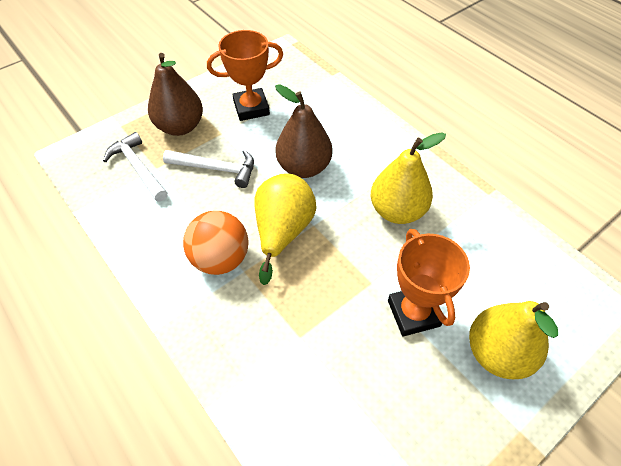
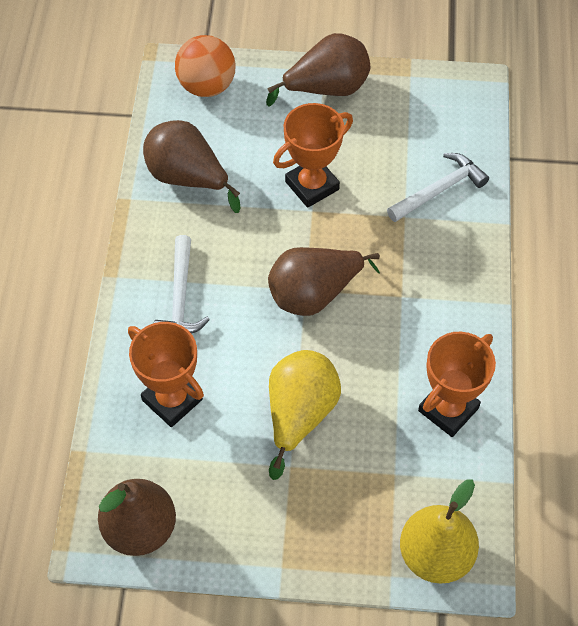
brown pear: [148,53,203,136] [275,84,332,178] = 2 -> [98,479,176,556] [143,120,240,213] [266,33,370,107] [268,247,380,316] = 4
orange trophy: [207,30,283,121] [388,229,470,337] = 2 -> [128,322,204,427] [273,103,353,208] [418,332,496,437] = 3
yellow pear: [255,174,317,285] [371,132,446,224] [469,301,558,379] = 3 -> [269,350,341,480] [400,479,479,584] = 2

